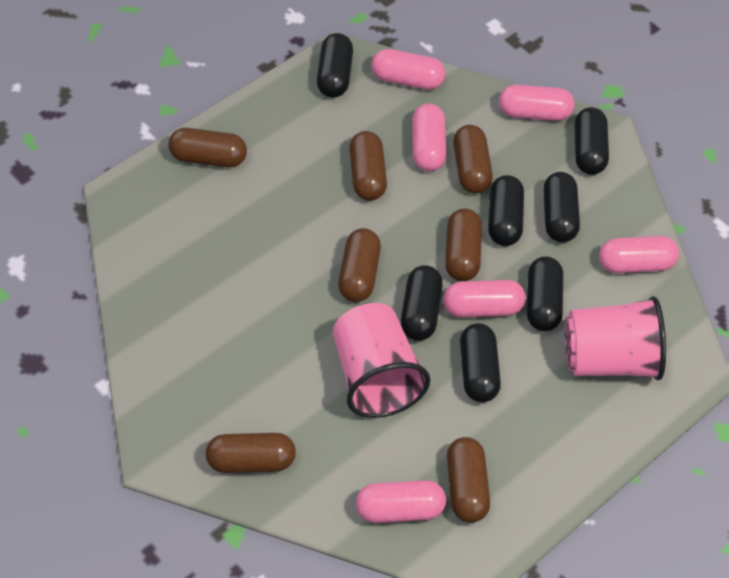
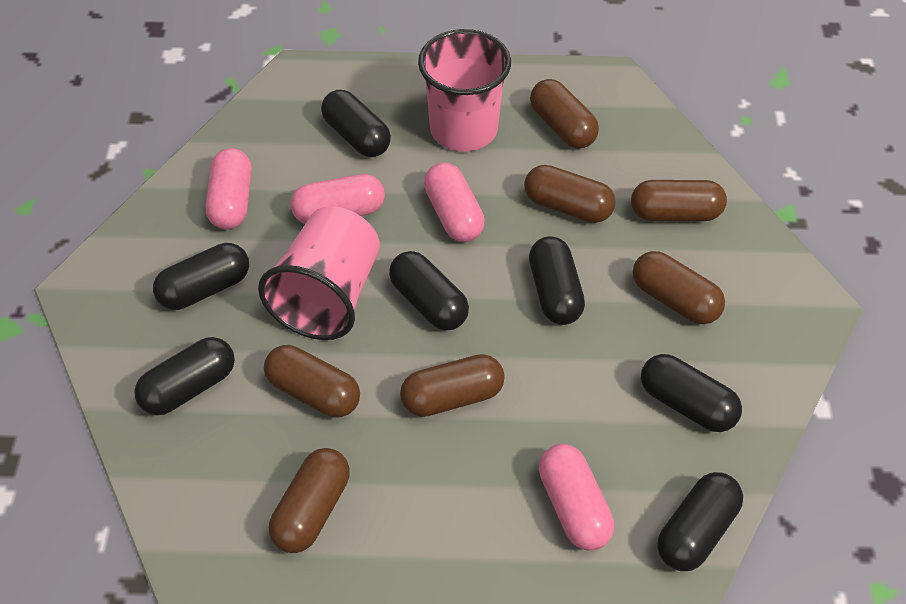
pink capsule: [356,480,446,523] [371,49,445,90] [412,103,446,171] [443,280,526,318] [499,85,575,121] [599,236,679,273] = 6 -> [205,148,252,229] [290,174,385,224] [424,163,485,242] [539,444,614,550] = 4

